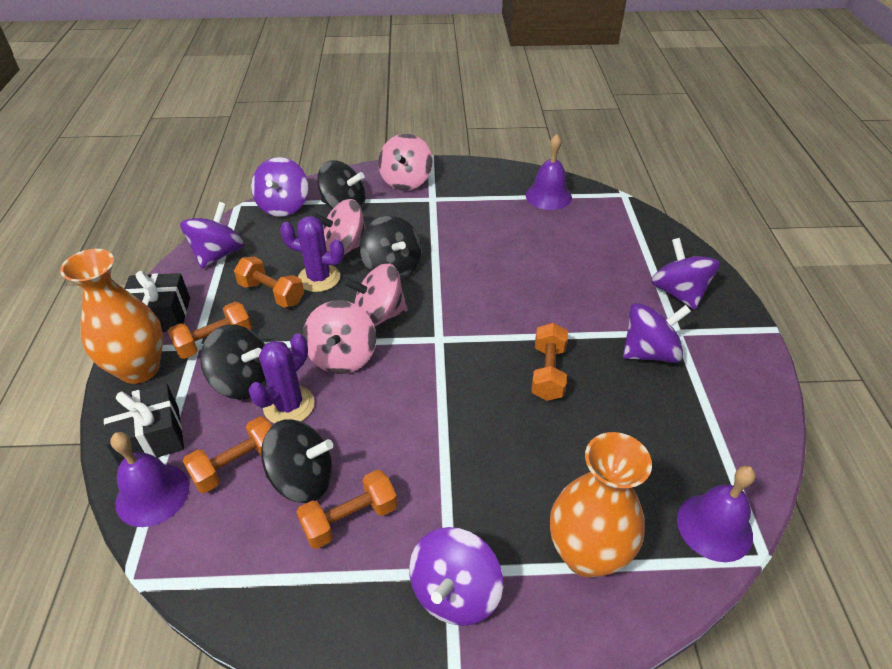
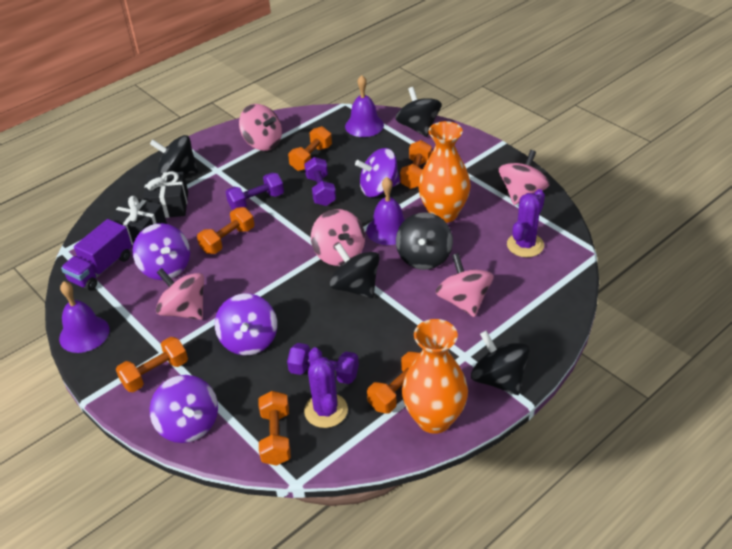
black spinning top: [200,325,267,400] [261,419,333,503] [317,160,365,210] [360,216,421,279] = 4 -> [150,135,198,175] [329,243,380,298] [395,87,441,137] [396,212,453,270] [471,331,530,395] = 5
orange dumbbell: [167,302,252,359] [183,416,272,493] [234,256,304,308] [296,470,398,549] [531,323,568,401] = 5 -> [116,337,188,392] [197,207,254,254] [259,391,291,466] [288,126,332,171] [367,352,420,413] [400,140,432,189] = 6
pink spinning top: [303,300,376,374] [312,199,366,255] [344,264,408,327] [378,134,432,190] = 4 -> [156,268,204,320] [239,104,282,151] [311,209,365,266] [435,253,494,317] [499,150,550,205] = 5
purple dumbbell: none = 0 -> [226,173,284,210] [287,343,359,384] [304,157,336,206] = 3
purple spinning top: [180,202,244,269] [251,157,308,217] [409,527,503,626] [623,303,691,363] [651,238,720,310] = 5 -> [133,223,190,280] [150,375,218,443] [215,294,277,355] [355,148,400,197] = 4
purple truck: none = 0 -> [61,219,132,291] = 1

